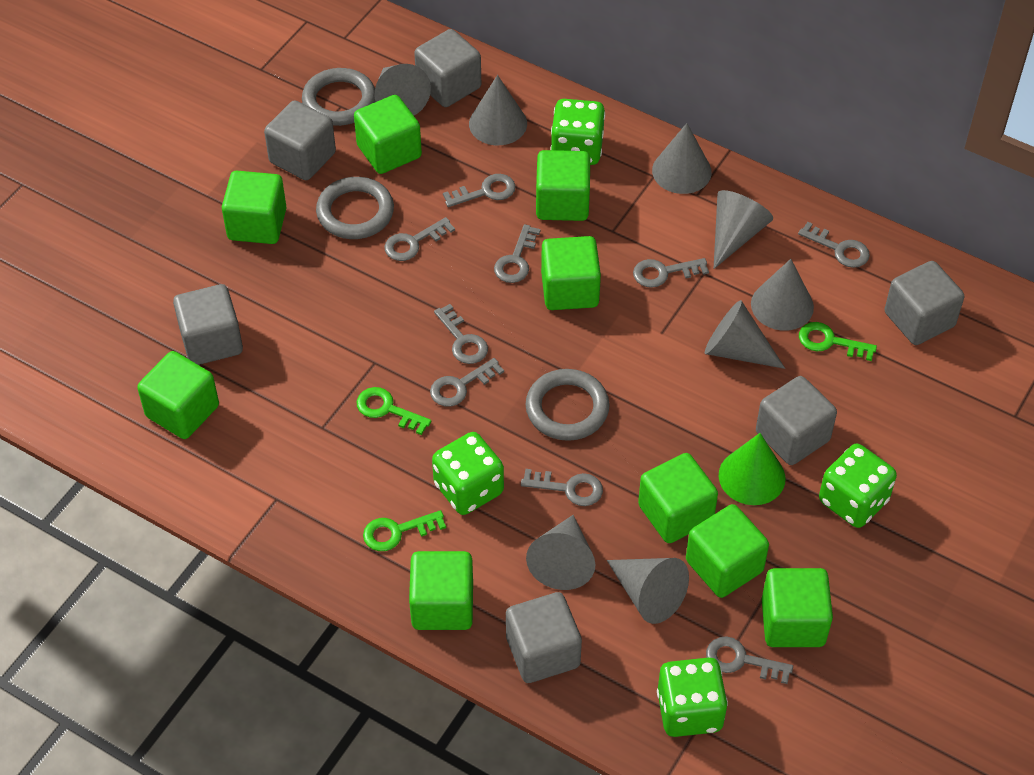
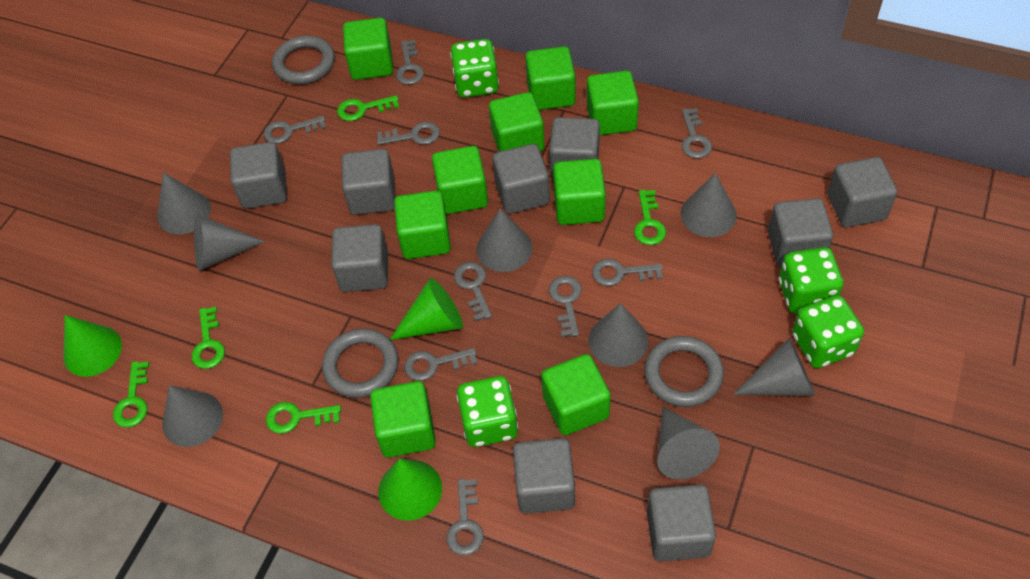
green cone: [719,433,785,505] = 1 -> [63,315,122,377] [378,459,442,521] [390,278,463,340] = 3
green key: [356,387,432,435] [363,510,446,551] [799,322,877,361] = 3 -> [113,361,149,427] [192,307,225,369] [266,402,341,434] [337,95,399,121] [634,190,666,245] = 5
grey cube: [173,284,243,365] [264,100,336,180] [414,29,481,107] [506,592,582,683] [756,376,837,465] [885,261,964,345] = 6 -> [230,142,287,209] [331,224,388,292] [342,149,396,215] [492,144,550,214] [513,438,575,514] [549,117,600,178] [647,485,716,562] [768,198,833,267] [827,157,897,227] = 9

